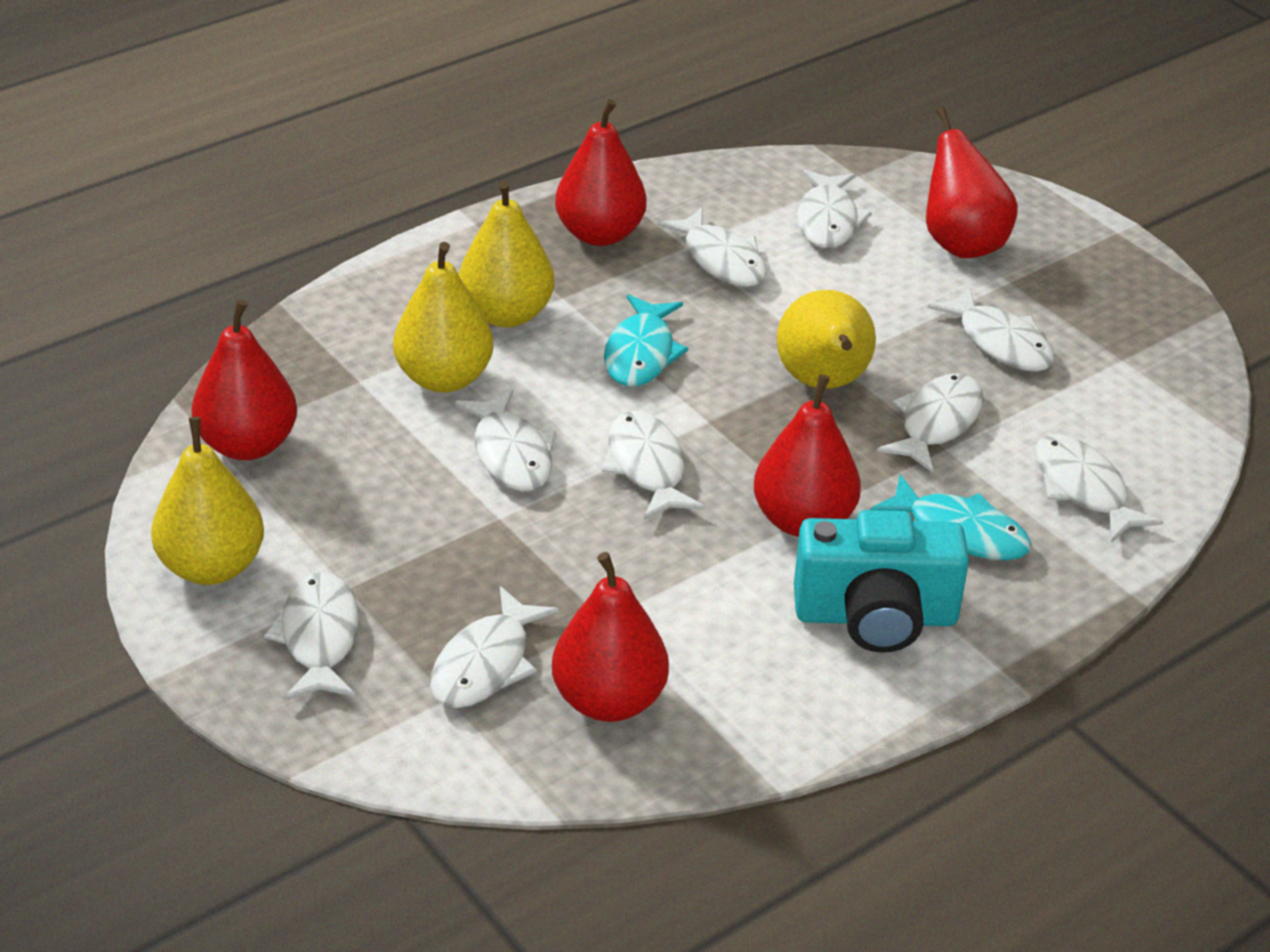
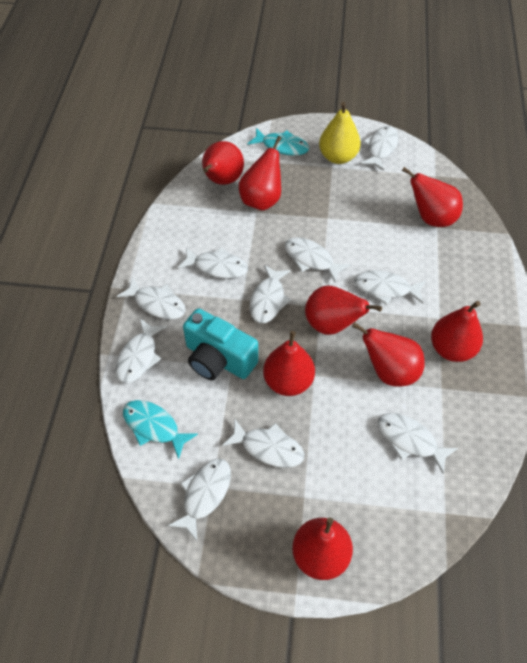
red pear: [191,300,297,460] [552,552,669,722] [555,99,647,246] [754,374,861,537] [926,106,1018,258] = 5 -> [202,141,244,185] [239,136,282,211] [263,331,315,396] [292,518,353,580] [305,286,382,335] [352,322,425,387] [402,167,463,227] [431,301,483,362] = 8
white fish: [264,572,359,701] [430,586,559,708] [455,389,556,491] [602,411,705,520] [657,207,767,287] [797,170,872,249] [877,373,984,473] [927,286,1054,372] [1035,434,1163,543] = 9 -> [115,319,167,383] [117,277,186,319] [167,458,231,541] [178,247,248,279] [222,418,305,468] [250,265,291,323] [285,237,351,282] [354,270,426,305] [360,126,398,171] [378,413,458,474] = 10
yellow pear: [151,417,264,585] [393,242,493,393] [459,180,554,327] [777,290,876,389] = 4 -> [319,102,361,164] = 1

